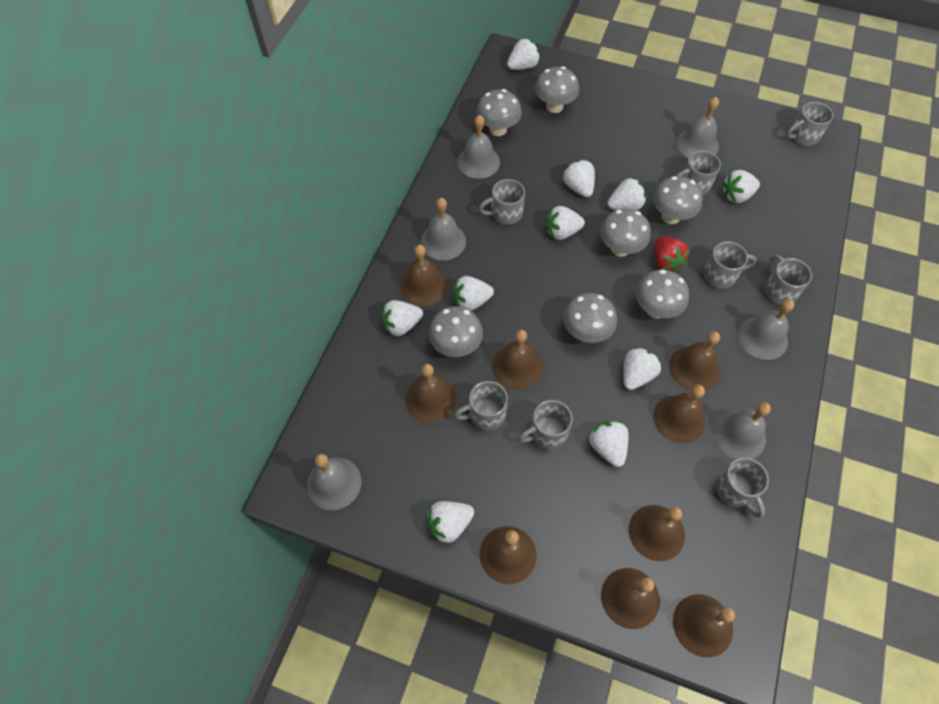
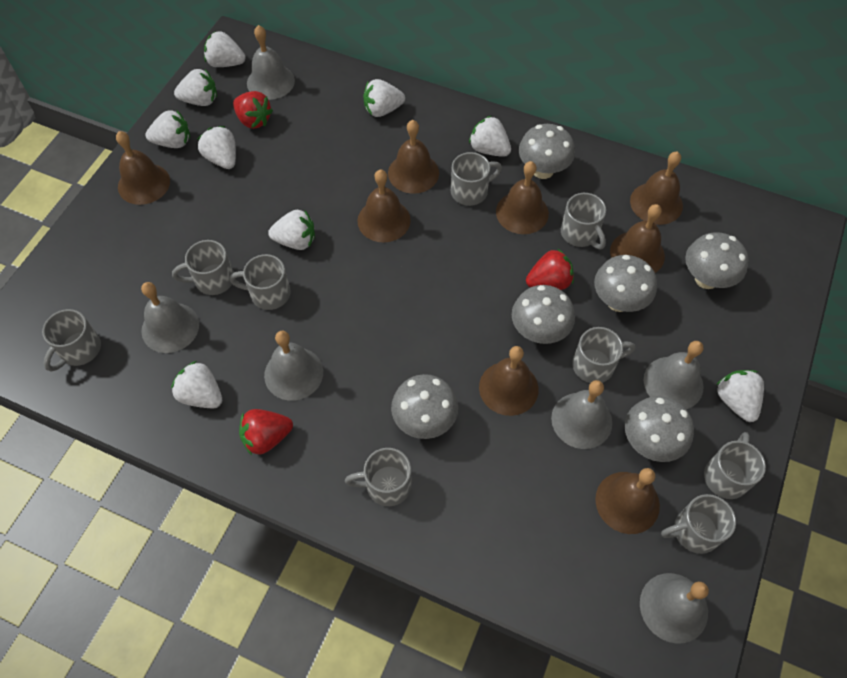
brown bell: [400,245,447,306] [405,364,457,423] [480,526,537,584] [492,330,542,390] [601,568,660,629] [629,505,685,561] [653,385,706,443] [669,331,720,390] [673,594,735,658] = 9 -> [116,131,170,205] [357,169,411,242] [388,120,439,194] [479,346,539,416] [496,161,549,234] [595,468,660,534] [610,204,665,273] [630,151,683,225] = 8
grey mug: [454,381,508,430] [479,179,525,225] [519,400,573,450] [676,151,721,195] [703,241,757,288] [715,457,769,518] [764,254,812,305] [786,102,833,146] = 8 -> [42,309,101,372] [172,240,234,295] [229,254,291,310] [345,448,412,506] [451,152,502,206] [561,193,606,249] [572,327,636,383] [661,494,736,554] [704,432,766,499] = 9
grey mushroom: [429,306,483,357] [476,89,522,136] [535,66,579,113] [563,293,617,343] [600,208,651,257] [636,270,689,318] [653,176,703,224] = 7 -> [391,374,458,439] [512,285,575,344] [519,124,575,179] [594,255,657,312] [625,396,694,462] [685,232,748,289] = 6
red strawberry: [655,236,690,272] = 1 -> [233,91,273,129] [239,409,293,455] [526,248,574,290] = 3
white strawberry: [382,300,423,336] [427,501,474,544] [453,276,494,311] [507,38,540,70] [546,206,585,240] [562,160,595,197] [588,421,629,467] [607,177,646,210] [623,347,662,390] [722,170,760,203] = 10 -> [145,110,190,148] [171,361,222,408] [174,69,217,106] [197,126,236,169] [204,31,246,67] [268,210,315,250] [363,79,405,117] [469,116,511,157] [716,370,764,422] = 9

